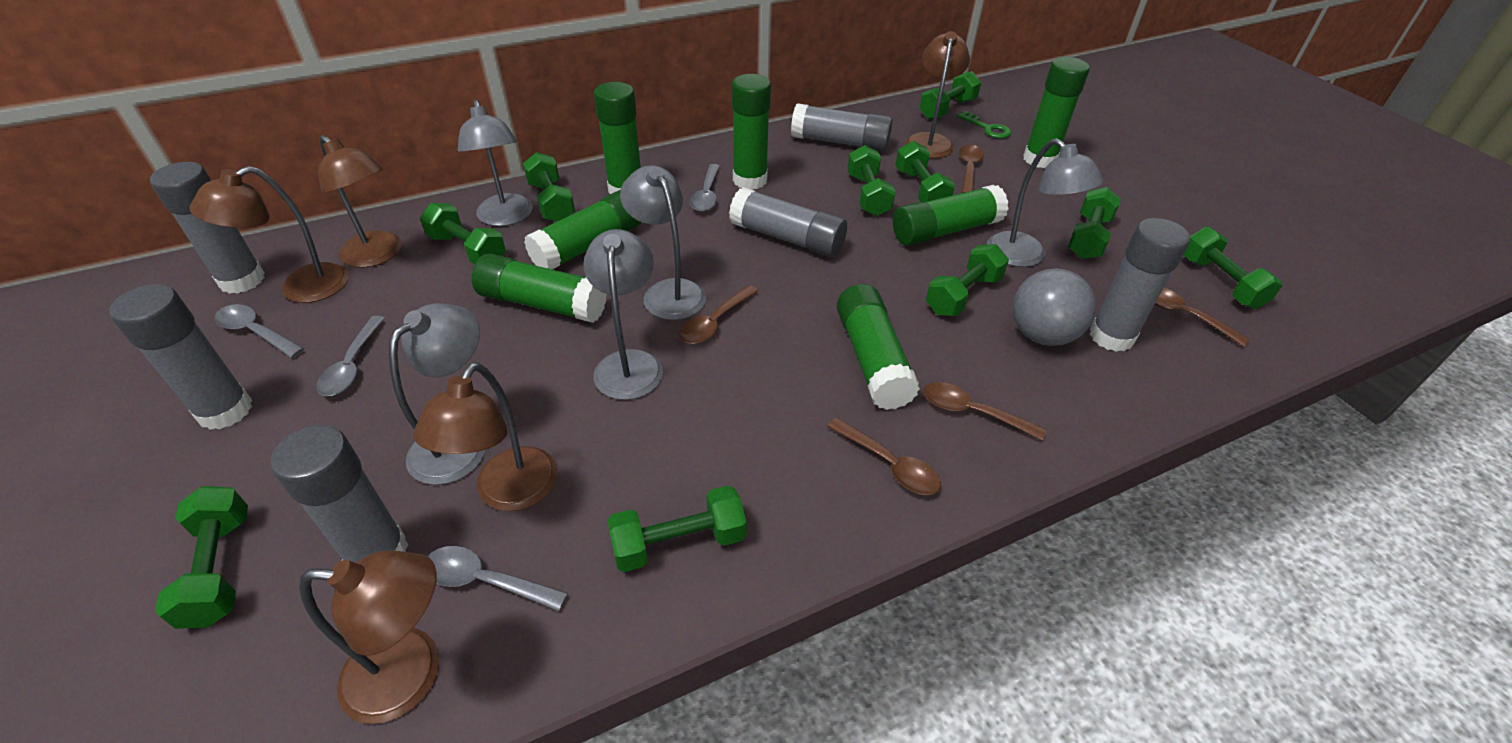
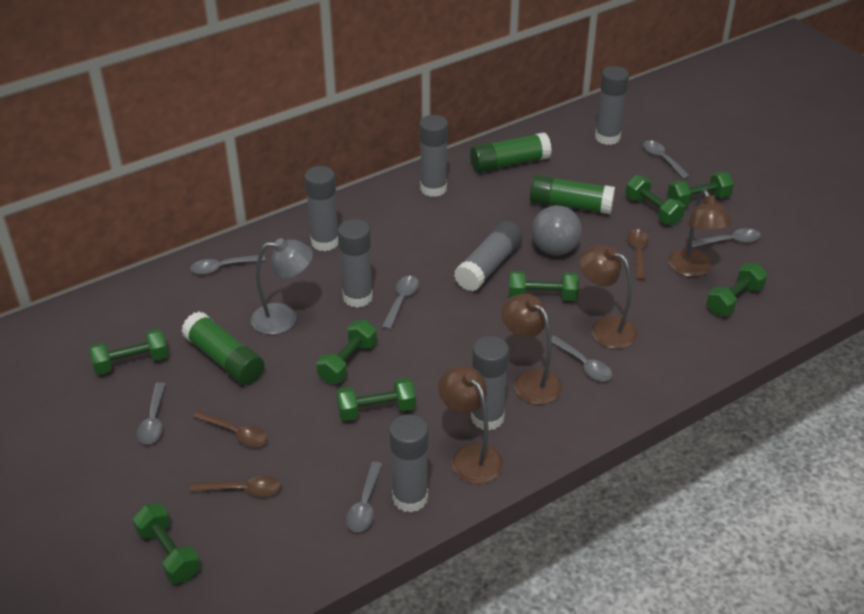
brown lamp: [190,166,349,303] [299,550,440,724] [318,135,402,268] [413,362,558,511] [905,31,970,158] = 5 -> [438,366,503,484] [502,294,562,405] [579,245,638,349] [668,190,732,277] = 4
brown spoon: [679,285,758,344] [827,417,941,495] [923,382,1046,440] [959,145,984,193] [1154,288,1250,347] = 5 -> [190,475,281,497] [193,410,267,447] [627,229,648,280] = 3
green dumbbell: [155,486,248,629] [420,203,506,264] [523,152,575,222] [608,486,747,572] [847,145,896,216] [895,141,955,202] [920,71,981,119] [926,244,1009,316] [1068,187,1121,259] [1184,227,1282,309] = 10 -> [89,329,169,374] [133,503,201,583] [317,320,377,384] [336,378,416,421] [509,271,579,301] [625,175,685,225] [667,172,734,206] [707,263,767,316] = 8
green glue stick: [472,253,607,323] [524,190,641,270] [594,82,641,194] [732,74,771,190] [837,284,920,410] [893,185,1009,246] [1023,57,1090,168] = 7 -> [182,311,264,385] [470,132,552,172] [530,175,615,214] = 3
green key: [957,111,1011,139] = 1 -> none = 0
grey glue stick: [109,284,252,430] [150,162,265,294] [271,425,408,563] [729,187,847,257] [791,103,893,151] [1090,218,1190,352] = 6 -> [304,166,338,251] [338,219,373,308] [389,414,429,513] [419,115,448,197] [454,221,523,292] [471,336,509,431] [595,66,629,145] = 7
grey lamp: [389,303,485,485] [458,99,533,226] [583,229,663,400] [620,165,706,320] [987,138,1103,267] = 5 -> [251,238,313,335] = 1
grey spoon: [215,304,304,358] [316,316,385,396] [427,546,568,611] [690,164,720,212] = 4 -> [137,382,166,444] [190,254,265,275] [346,462,382,532] [382,276,419,330] [551,335,612,381] [643,140,690,179] [692,228,761,248] = 7

